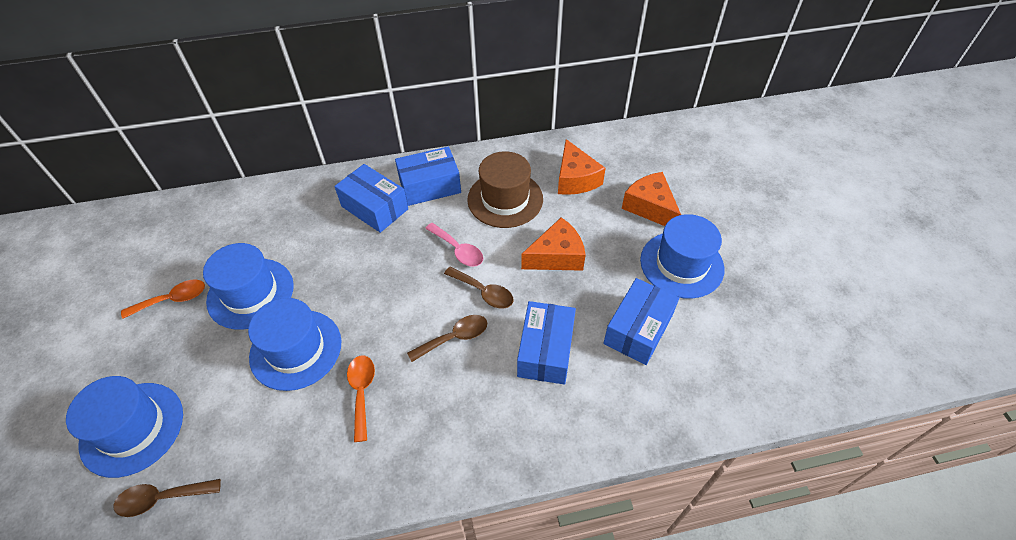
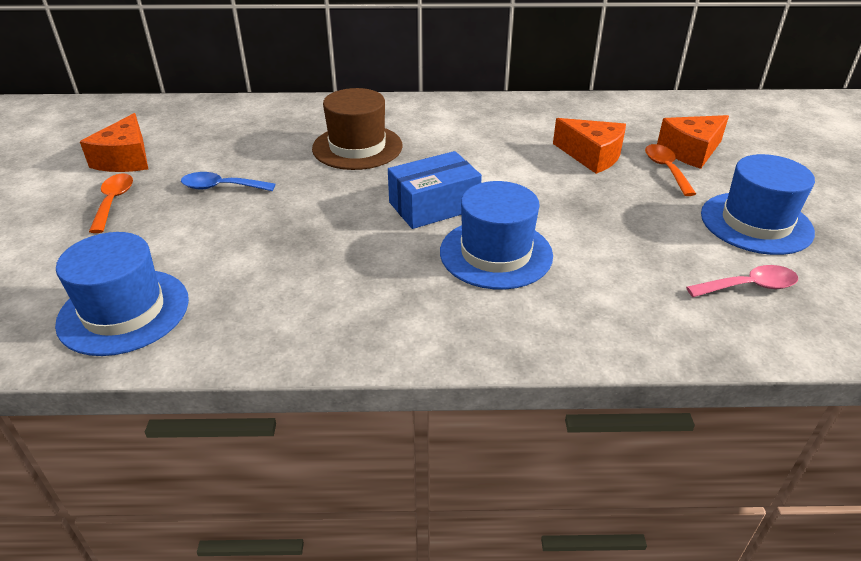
blue box: [334,164,408,233] [395,146,461,206] [517,301,576,385] [603,278,679,365] = 4 -> [388,151,482,229] = 1
blue hat: [66,376,183,478] [203,243,294,330] [248,298,341,391] [640,214,724,299] = 4 -> [55,232,189,356] [440,181,553,290] [701,154,815,255] = 3
blue spoon: none = 0 -> [181,172,275,191] = 1
brown spoon: [113,479,221,517] [407,315,487,362] [444,266,513,308] = 3 -> none = 0

